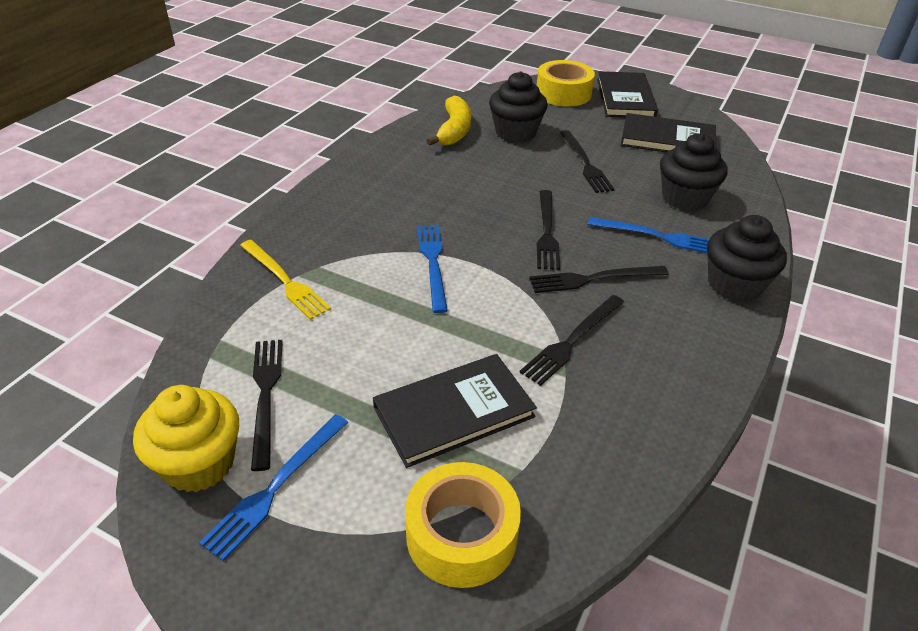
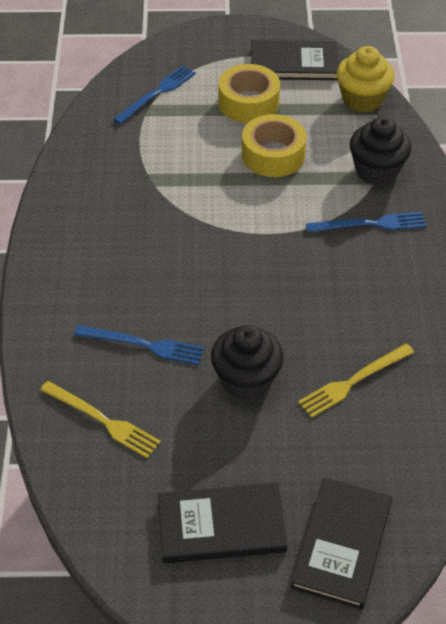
black cupcake: [489,71,548,143] [660,133,727,211] [707,215,787,302] = 3 -> [211,325,284,400] [350,116,411,185] = 2
black fork: [251,340,283,471] [519,295,624,386] [529,266,669,293] [537,190,560,270] [560,130,615,193] = 5 -> none = 0
yellow banana: [427,96,471,145] = 1 -> none = 0
yellow fork: [240,240,331,320] = 1 -> [40,381,161,458] [298,344,414,418] = 2

